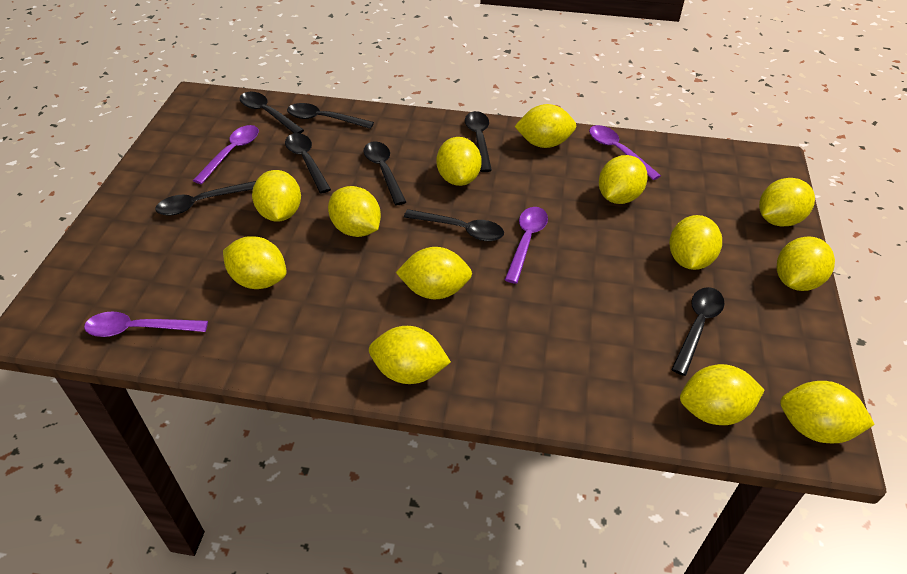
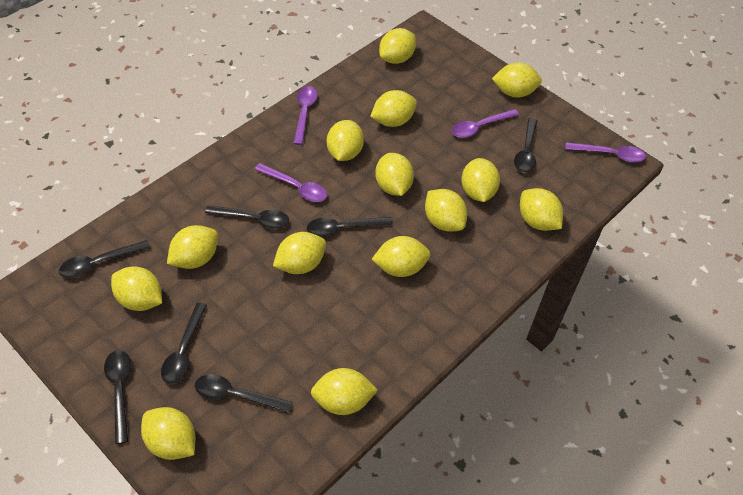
black spoon: [155,181,256,216] [240,92,304,133] [285,133,331,193] [287,103,374,129] [363,141,406,205] [404,209,504,241] [465,111,492,172] [671,287,725,376] = 8 -> [59,240,150,278] [104,350,131,444] [161,302,207,384] [195,374,293,413] [205,205,289,229] [307,217,393,237] [514,118,538,173] = 7
yellow lemon: [223,236,286,289] [252,170,301,222] [328,186,381,237] [369,326,451,384] [396,247,472,299] [436,137,482,186] [514,104,576,148] [599,155,648,204] [669,215,722,270] [680,364,765,425] [759,178,815,227] [777,236,835,291] [780,381,875,443] = 13 -> [111,266,162,311] [141,407,195,460] [167,225,218,269] [273,232,326,274] [311,368,378,415] [327,120,364,161] [370,90,417,127] [372,236,430,277] [375,153,414,196] [379,28,416,64] [425,189,467,232] [461,158,500,202] [492,62,542,98] [520,188,563,231] = 14

